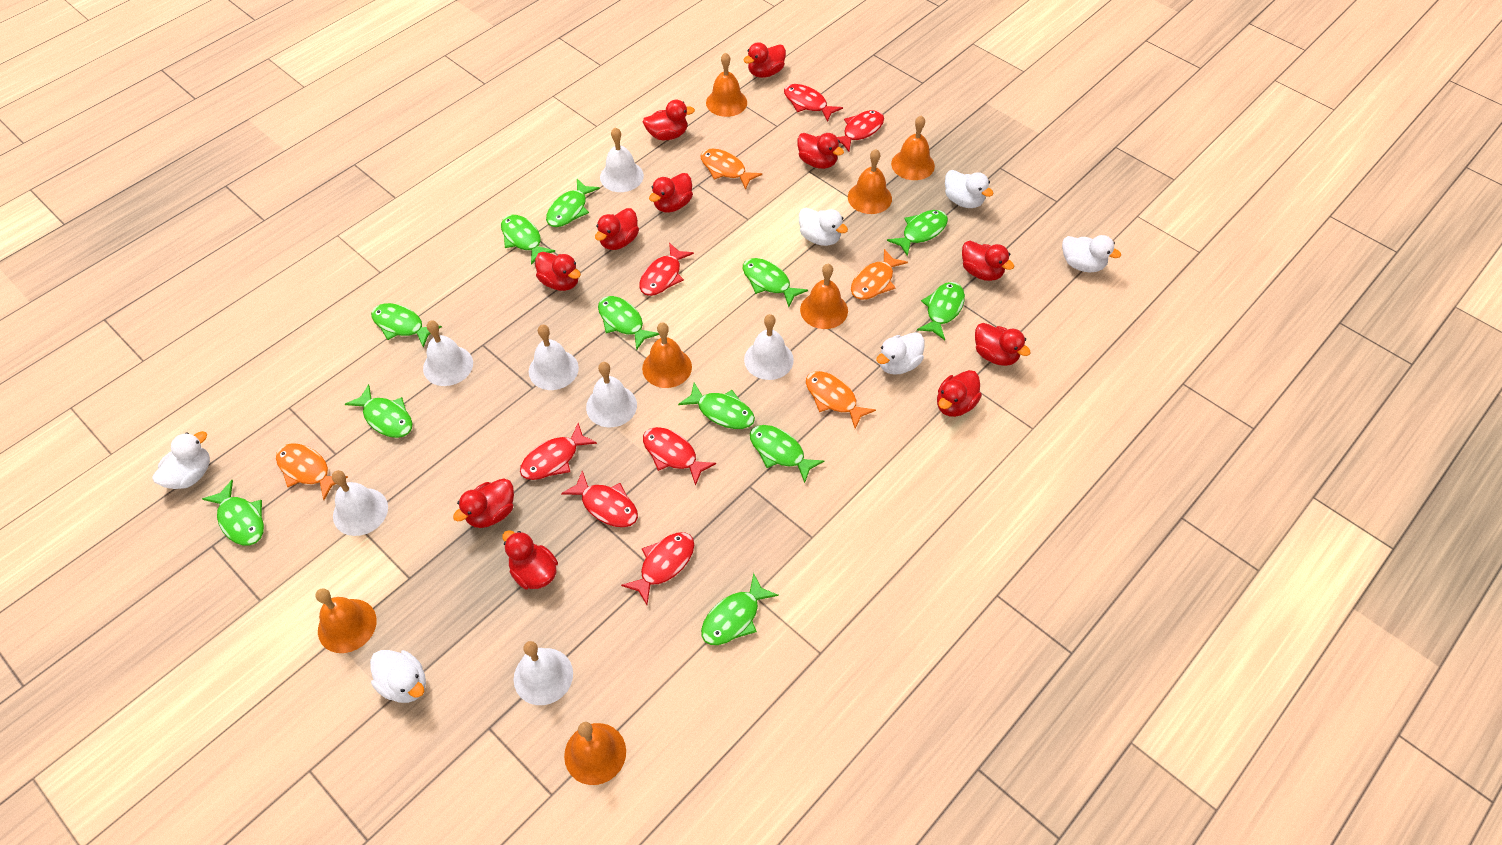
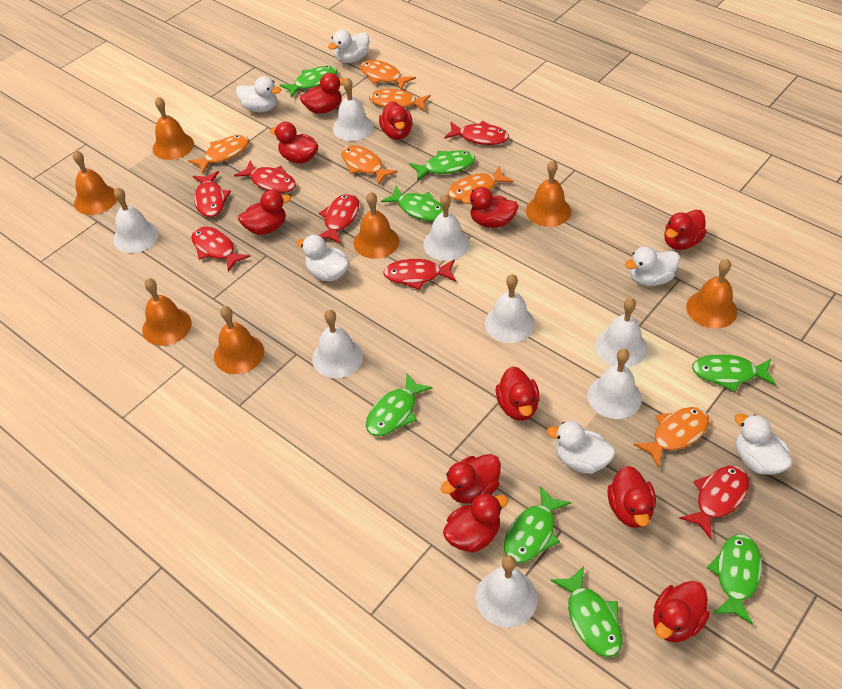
green fish: [202,480,264,546] [345,384,413,438] [371,303,442,348] [501,215,555,265] [546,179,600,227] [598,296,659,351] [678,383,755,429] [701,573,779,645] [743,258,808,307] [750,425,824,483] [887,210,948,256] [917,282,965,340] = 12 -> [280,66,337,98] [366,374,433,436] [381,186,443,221] [409,150,475,181] [504,486,571,563] [550,566,622,657] [692,354,776,392] [707,534,762,625] = 8
orange fish: [276,443,348,500] [701,149,762,190] [806,371,876,428] [851,249,908,300] = 4 -> [188,135,249,174] [341,145,398,185] [361,60,416,90] [369,89,431,111] [448,166,514,201] [634,407,709,468] = 6
white bell: [332,470,388,536] [423,320,473,386] [514,641,573,705] [529,325,579,390] [586,362,637,427] [600,127,644,192] [744,314,794,380] = 7 -> [113,188,159,253] [312,310,363,378] [333,78,374,141] [424,194,470,261] [476,555,538,628] [485,274,535,343] [588,349,642,419] [596,298,647,367] = 8

